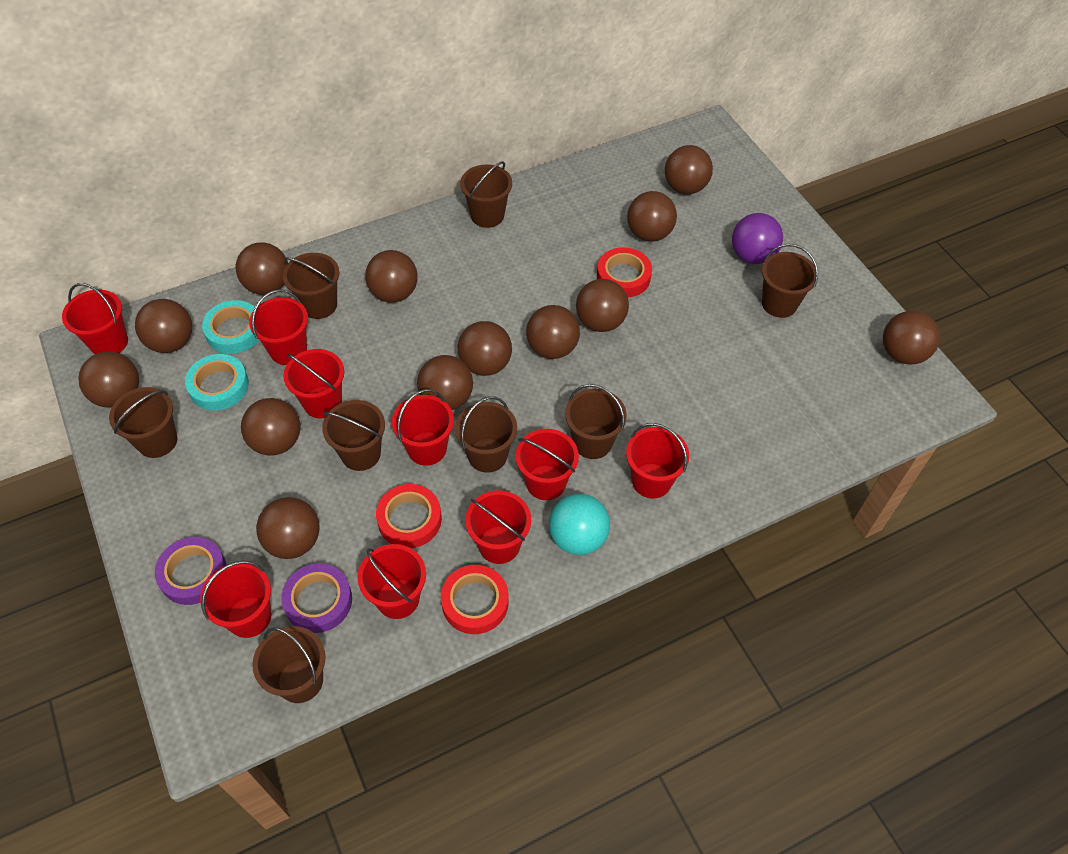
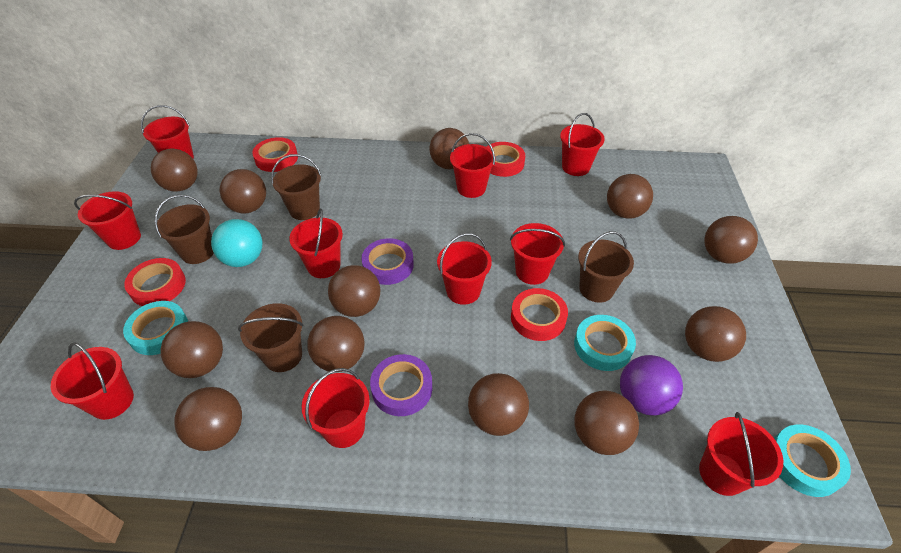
brown ball: [78,352,139,408] [135,299,192,353] [236,242,288,295] [241,398,301,456] [256,497,320,559] [365,250,418,303] [417,355,473,410] [458,321,512,376] [526,305,580,359] [576,279,629,332] [627,191,677,242] [665,145,713,194] [883,311,940,364] = 13 -> [151,149,198,191] [160,321,223,378] [174,387,242,451] [219,169,266,213] [307,316,365,372] [328,265,380,317] [429,128,469,169] [468,373,529,436] [575,391,639,455] [607,174,653,219] [685,306,746,362] [704,216,758,264] = 12
brown bucket: [109,387,177,458] [252,626,326,703] [283,253,339,319] [322,400,385,471] [455,396,517,473] [460,161,512,228] [565,384,627,459] [762,244,818,318] = 8 -> [154,195,214,264] [238,303,304,372] [271,154,321,220] [578,231,634,303] = 4
red bucket: [62,283,128,354] [200,561,271,638] [249,290,308,365] [283,349,344,418] [357,544,426,619] [392,389,454,466] [465,491,531,564] [516,429,579,500] [626,423,689,498] = 9 -> [51,342,134,420] [74,191,141,250] [141,105,194,158] [289,209,343,278] [302,368,370,448] [437,233,492,305] [450,133,495,198] [510,223,565,285] [560,113,605,176] [699,412,783,496] = 10
red tape: [376,484,442,548] [441,565,509,634] [597,247,652,297] = 3 -> [124,258,186,306] [252,137,298,172] [487,142,525,177] [511,288,568,341] = 4
turquoise tape: [185,354,249,411] [202,300,259,354] = 2 -> [123,301,189,355] [574,315,636,371] [774,425,851,497] = 3

